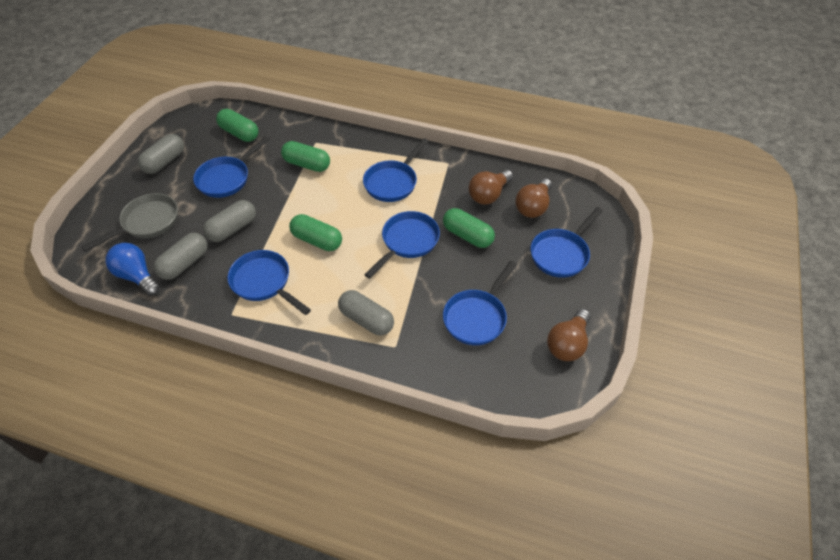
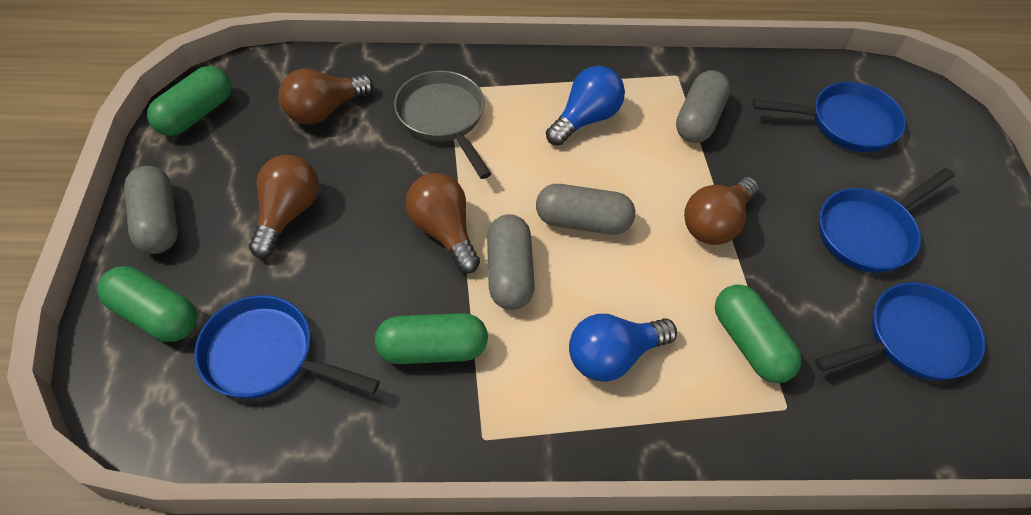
blue light bulb: [105,243,160,296] = 1 -> [546,66,625,146] [569,314,677,382] = 2
blue pan: [193,136,270,198] [228,250,311,315] [363,138,428,202] [364,211,440,279] [443,261,517,345] [530,207,603,278] = 6 -> [194,295,380,399] [753,82,906,152] [815,282,985,381] [819,168,954,273] = 4
brown light bulb: [469,170,513,204] [515,179,552,218] [547,309,591,361] = 3 -> [249,155,319,258] [279,69,374,125] [406,173,480,273] [684,177,759,245] = 4

